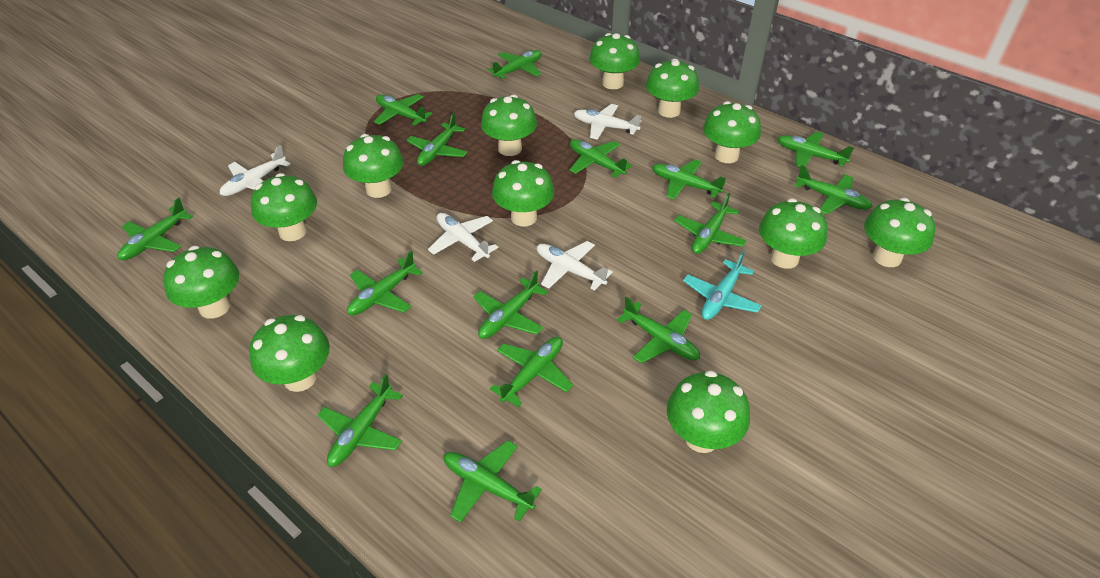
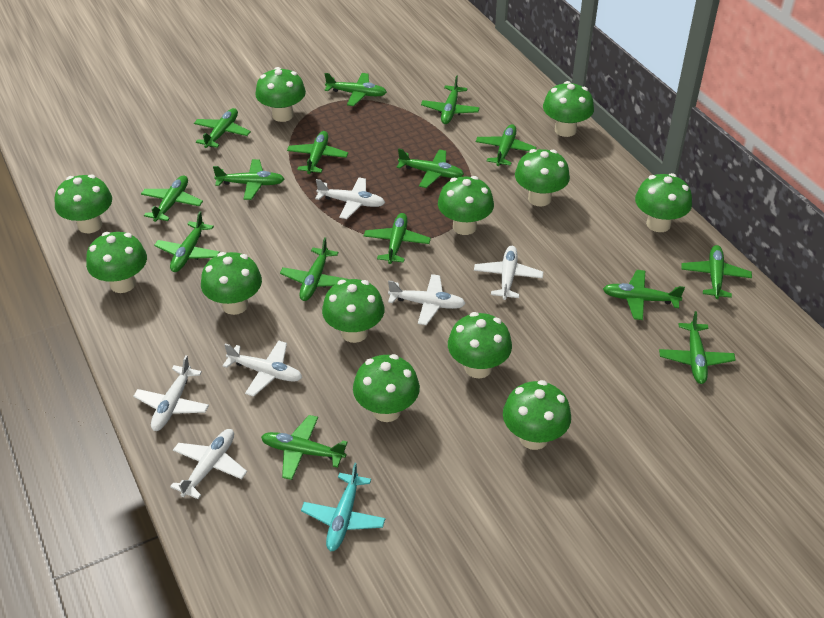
white plane: [220,145,290,196] [428,213,498,262] [537,241,613,291] [574,104,642,140] = 4 -> [133,355,209,431] [170,429,247,499] [222,340,302,397] [315,177,385,219] [388,274,466,325] [474,246,543,300] = 6

